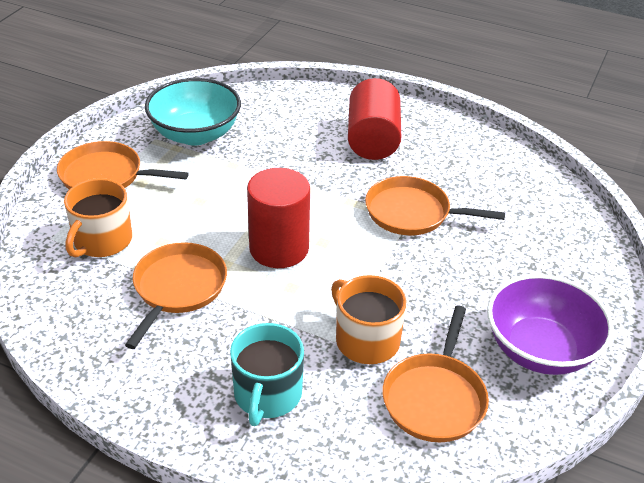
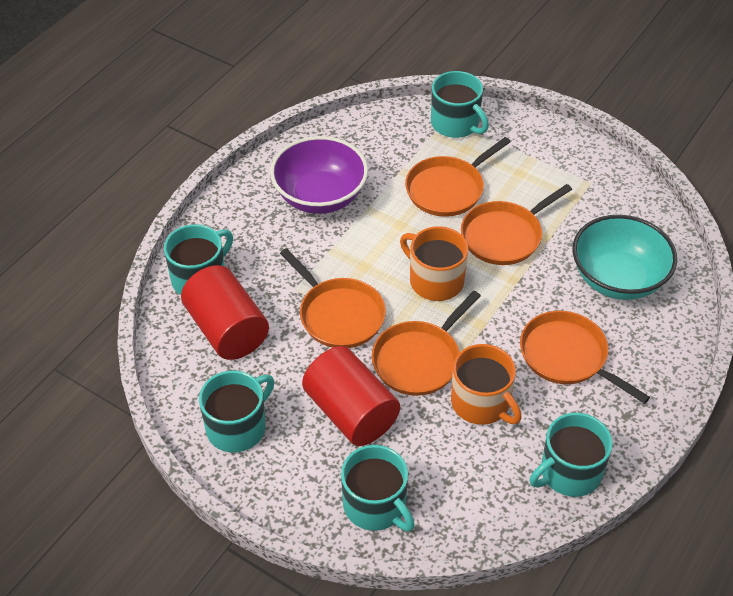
orange pan: [57,141,189,190] [125,242,227,349] [365,176,505,235] [382,306,489,442] = 4 -> [280,248,386,348] [372,291,481,396] [405,137,510,217] [461,184,572,265] [520,311,650,404] = 5
turquoise mug: [230,323,304,426] = 1 -> [164,224,233,295] [199,371,275,452] [341,445,415,531] [431,71,489,138] [530,413,613,497] = 5

